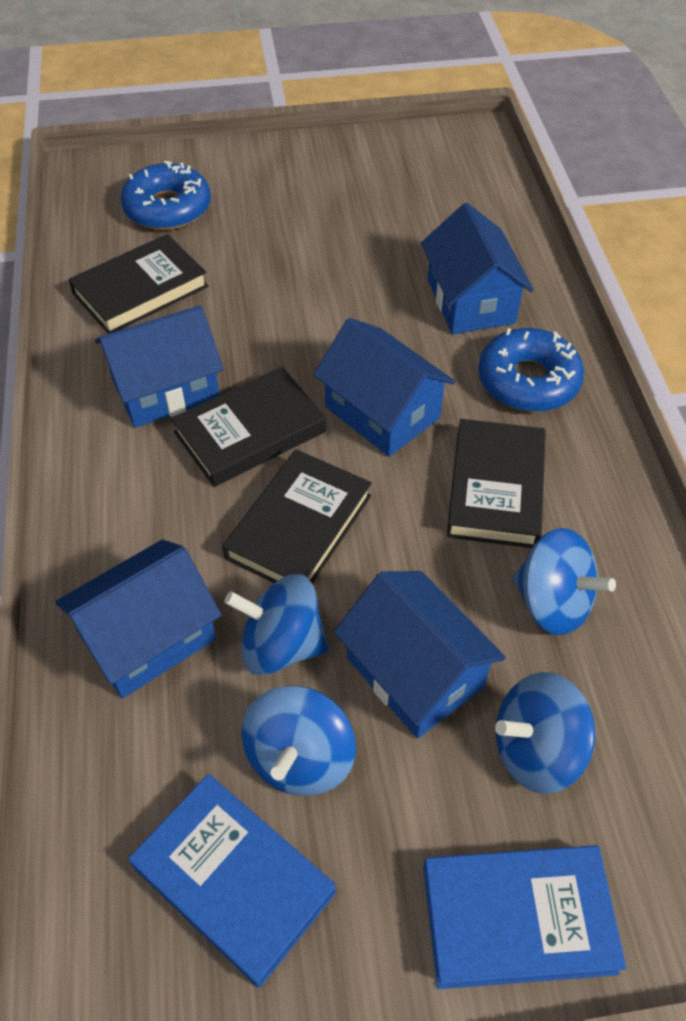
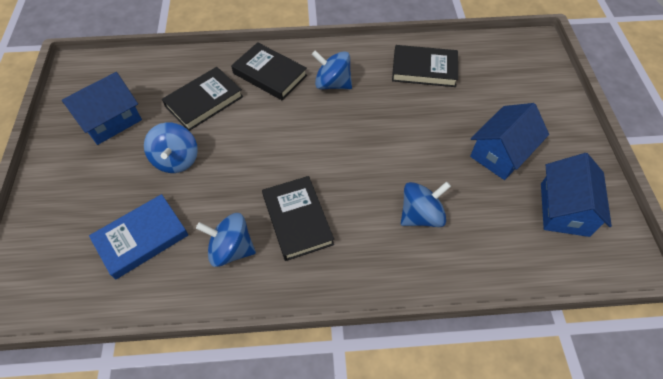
blue book: [129,774,336,988] [423,845,626,989] = 2 -> [89,194,188,280] = 1
blue donut: [120,161,211,230] [478,328,584,412] = 2 -> none = 0
blue house: [55,539,222,698] [95,305,224,428] [314,318,455,457] [334,571,506,738] [421,203,534,334] = 5 -> [62,72,142,145] [470,103,549,180] [541,153,612,237] = 3

